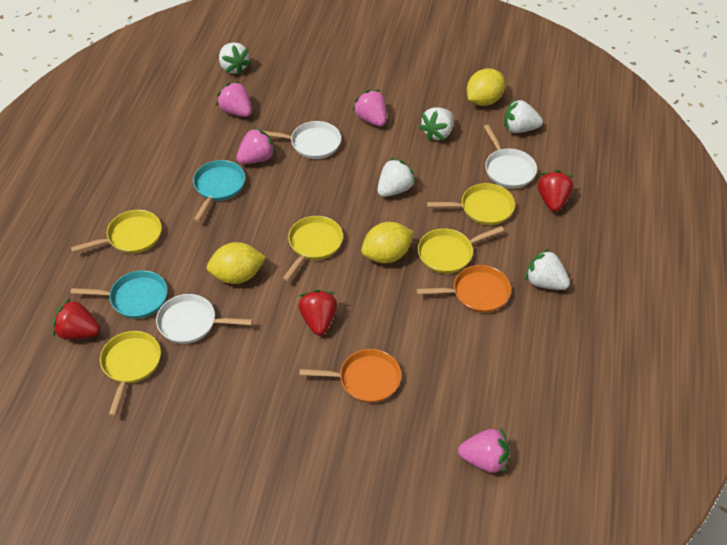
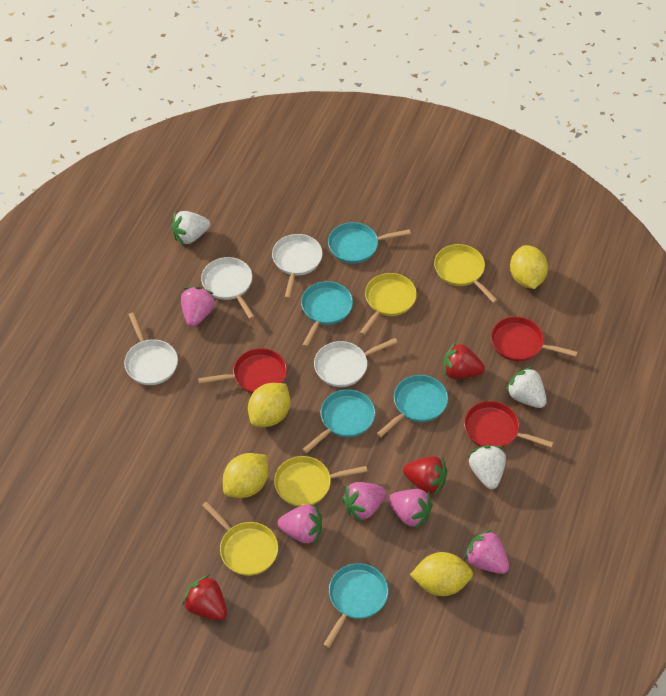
orange pan: [299,349,401,403] [417,265,511,313] = 2 -> none = 0
pink strawberry: [216,81,252,117] [236,127,276,164] [353,90,387,127] [458,427,510,474] = 4 -> [181,287,216,327] [277,504,322,544] [342,482,386,522] [388,489,433,529] [464,529,509,574] = 5
red pan: none = 0 -> [198,348,287,394] [464,401,554,448] [491,316,578,361] = 3
turquoise pan: [71,270,168,319] [193,160,245,222] = 2 -> [301,281,353,347] [302,389,375,453] [323,563,388,648] [328,222,411,264] [377,375,448,437] = 5
white pan: [156,294,253,344] [263,121,341,159] [484,125,537,188] = 3 -> [124,312,178,385] [201,257,255,319] [272,234,323,299] [314,338,398,387] = 4
white strawberry: [219,42,251,75] [377,158,416,197] [419,107,454,141] [504,99,543,133] [525,249,570,290] = 5 -> [171,211,210,245] [468,445,506,489] [506,366,547,408] = 3
yellow lemon: [206,242,266,284] [361,222,414,263] [467,68,505,106] = 3 -> [223,453,268,498] [248,383,290,427] [410,552,473,596] [510,245,548,289] = 4
yellow pan: [71,210,162,254] [100,331,161,416] [282,216,343,281] [418,226,504,274] [427,183,515,225] = 5 -> [202,501,278,576] [274,456,368,507] [360,273,417,336] [434,244,498,303] = 4

